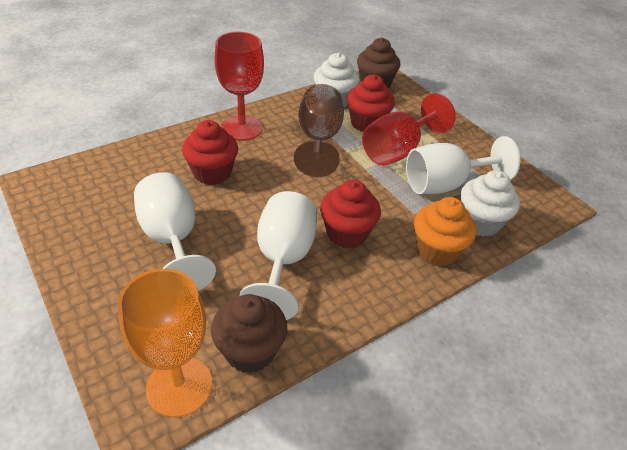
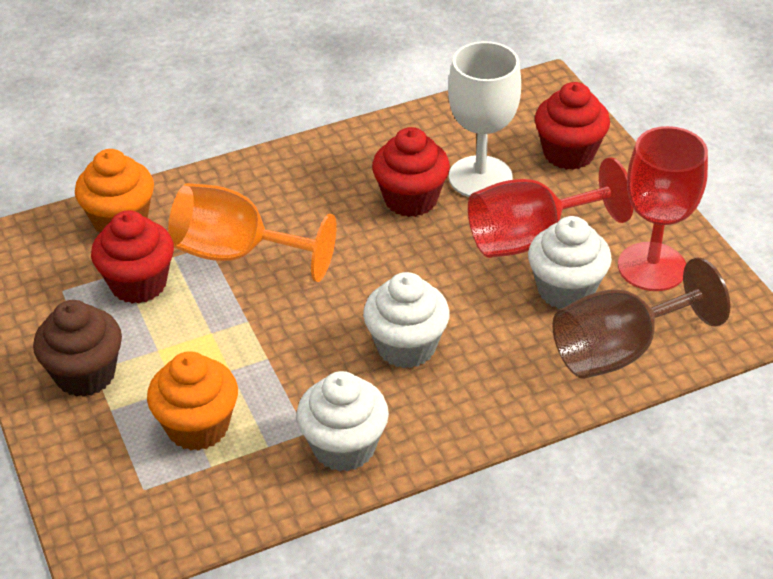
brown cupcake: [211,294,287,373] [357,38,400,89] = 2 -> [33,300,122,397] = 1
orange cupcake: [414,197,476,266] = 1 -> [75,149,154,233] [147,351,238,451] = 2
white cupcake: [314,53,359,107] [461,170,520,237] = 2 -> [296,371,389,472] [363,272,450,368] [528,216,612,309] = 3
white goblet: [134,172,216,291] [239,191,317,320] [406,136,520,194] = 3 -> [448,41,521,197] = 1

